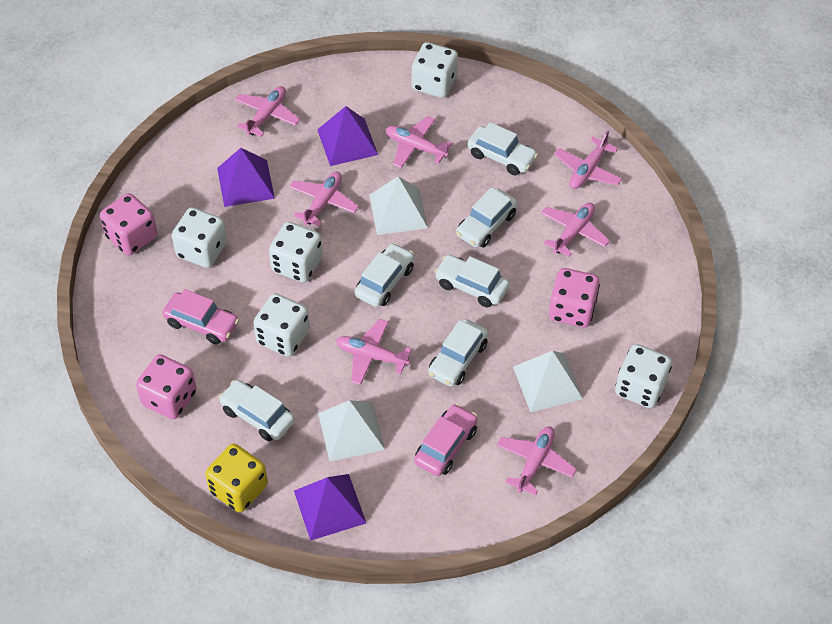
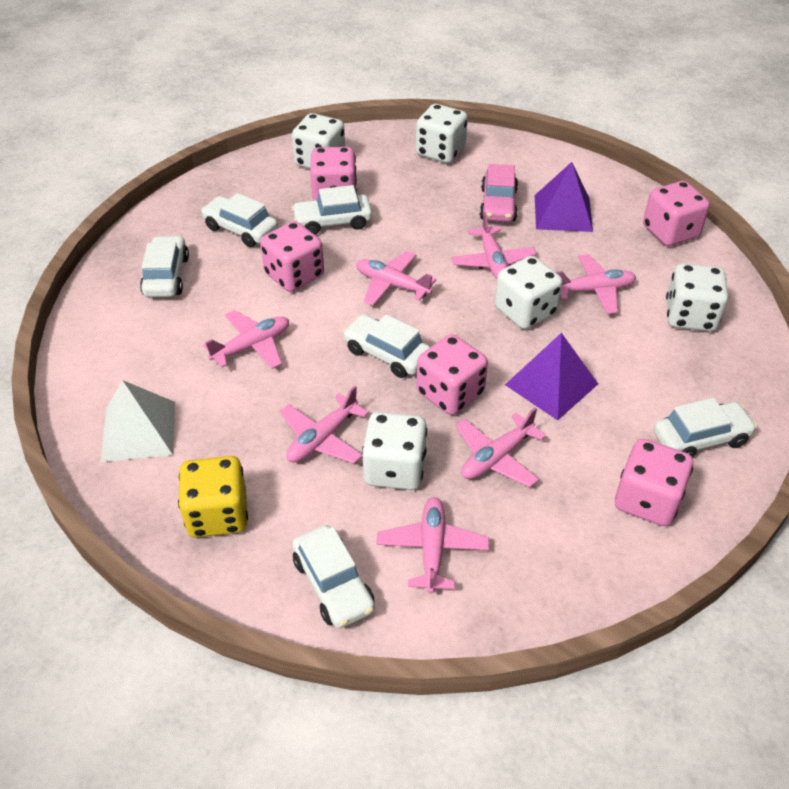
pink car: [163,289,239,344] [414,404,478,476] = 2 -> [480,164,518,222] = 1
pink dice: [100,193,157,255] [136,354,197,420] [549,268,600,327] = 3 -> [260,221,324,292] [310,147,357,200] [417,334,488,415] [615,438,693,526] [643,181,710,246] = 5
purple pyramid: [217,148,275,207] [294,474,366,541] [317,106,378,166] = 3 -> [505,333,598,420] [535,162,593,232] = 2
white pyramid: [318,400,385,461] [369,176,428,235] [513,351,583,412] = 3 -> [101,380,175,462] = 1

